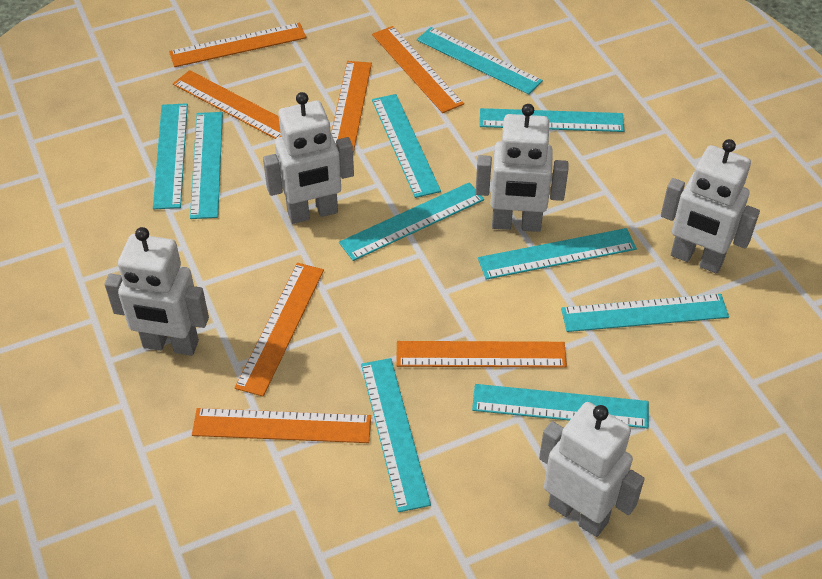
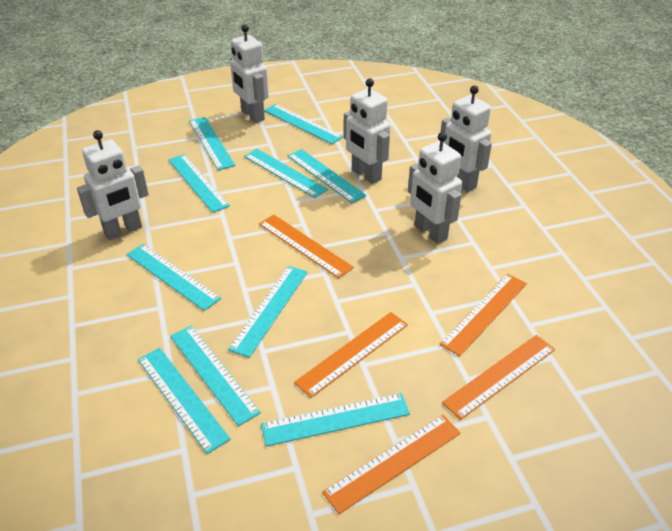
orange ruler: [169,23,306,67] [173,70,282,139] [192,408,371,443] [234,263,324,396] [331,61,372,154] [372,26,464,113] [396,341,567,368] = 7 -> [259,215,354,278] [294,312,408,398] [322,415,461,514] [439,274,527,356] [442,335,555,420] = 5

